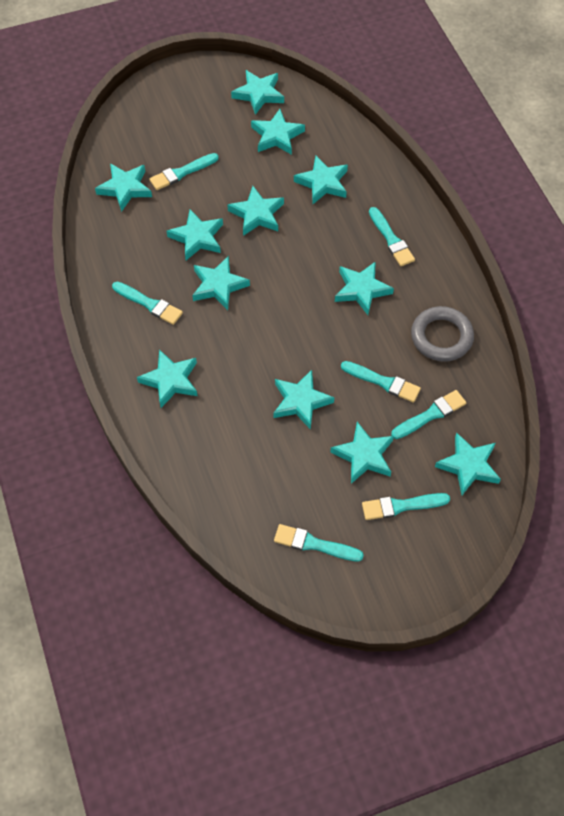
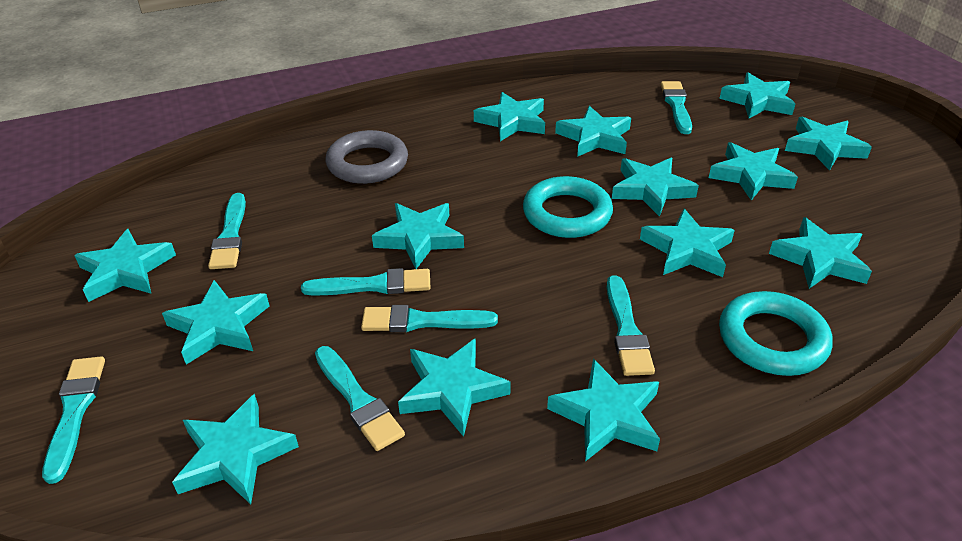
turquoise ring: none = 0 -> [523,176,613,238] [719,291,833,376] = 2
turquoise star: [95,163,152,212] [137,349,198,408] [167,209,223,260] [192,256,250,310] [228,186,284,236] [231,70,284,115] [251,109,305,155] [273,370,334,430] [294,155,348,204] [330,422,394,484] [335,261,394,315] [435,432,501,495] = 12 -> [74,229,176,302] [162,280,269,365] [172,394,299,504] [372,203,464,269] [398,338,511,437] [474,92,545,141] [547,359,660,462] [555,106,631,157] [612,158,699,217] [640,209,735,277] [709,142,798,200] [719,72,795,118] [769,217,872,289] [785,117,872,171] = 14

